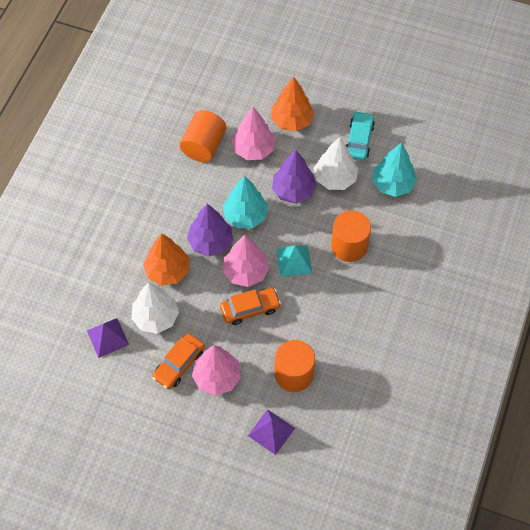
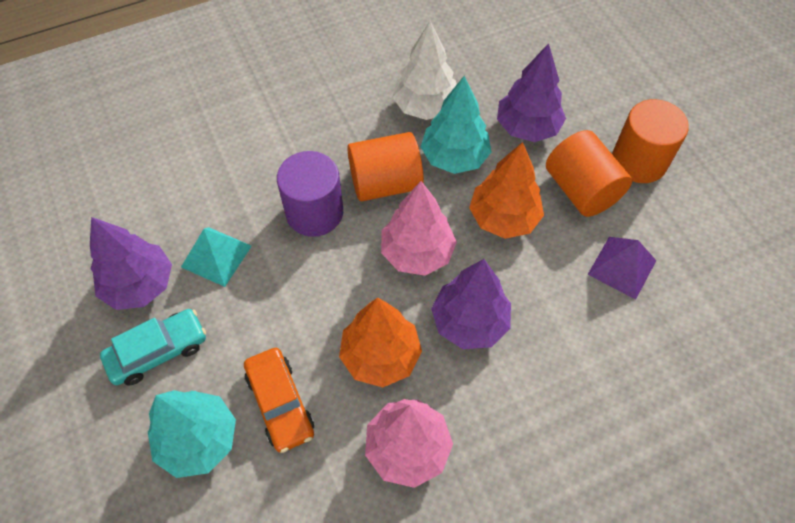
orange car: [152,333,205,389] [220,288,281,325] = 2 -> [244,348,314,453] = 1
pink tree: [192,345,241,396] [223,235,269,287] [232,107,275,160] = 3 -> [365,399,453,488] [381,181,457,276] = 2
purple cylinder: none = 0 -> [277,151,343,237] = 1
purple pyramid: [87,318,129,358] [248,409,295,455] = 2 -> [588,237,657,300] = 1
purple tree: [187,204,233,257] [272,150,317,204] = 2 -> [90,217,172,310] [431,259,511,349] [497,43,566,142] = 3
white tree: [131,282,179,334] [314,137,358,190] = 2 -> [392,21,457,120] = 1

